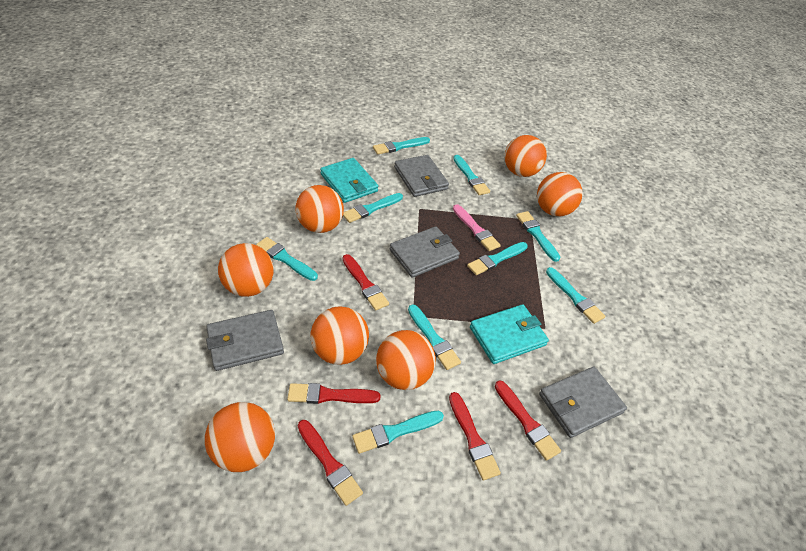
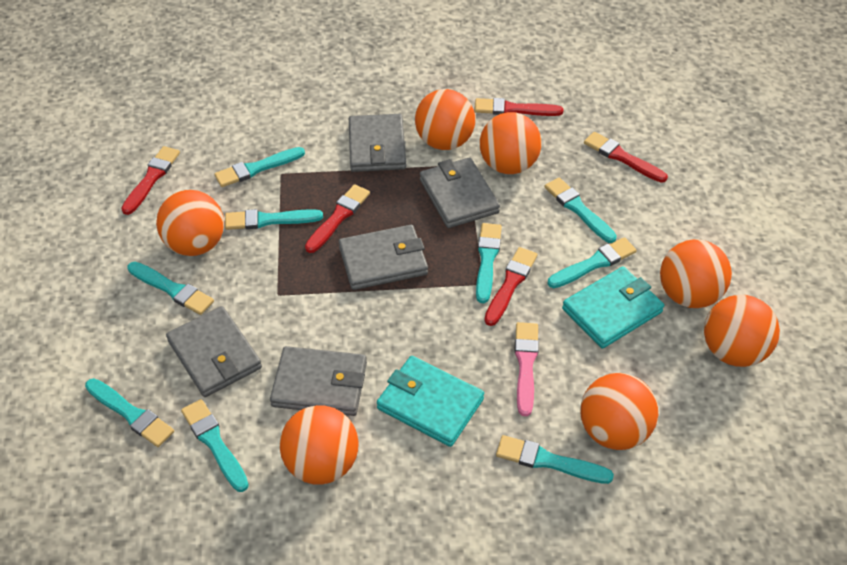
grey wallet: [206,310,284,371] [390,226,460,278] [394,155,449,197] [539,366,627,438] = 4 -> [166,306,262,397] [270,346,367,416] [339,225,428,290] [349,114,406,172] [420,158,500,228] = 5

